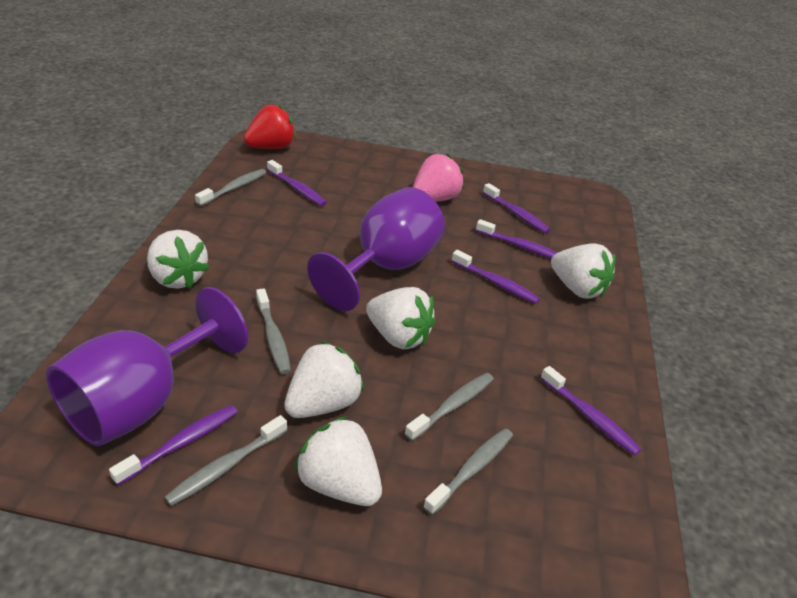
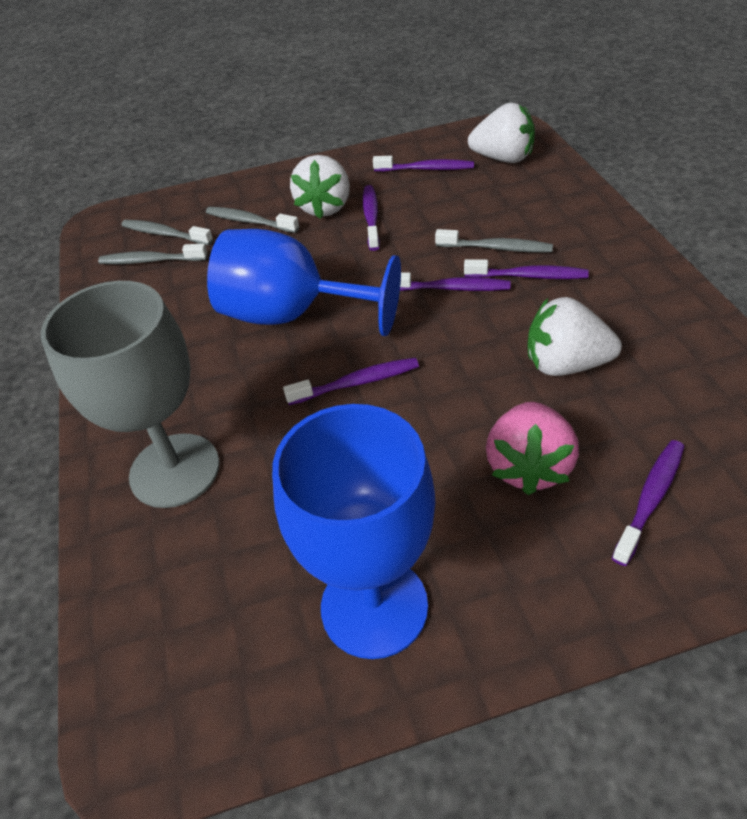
blue goblet: none = 0 -> [207,229,401,336] [272,404,435,659] = 2
grey goblet: none = 0 -> [41,281,220,508] = 1
grey toothbrush: [164,415,288,506] [195,169,266,207] [256,288,291,374] [405,373,494,441] [423,428,513,515] = 5 -> [98,244,208,264] [121,220,213,245] [206,207,299,233] [435,229,553,252] = 4
purple goblet: [46,287,248,446] [307,187,445,311] = 2 -> none = 0
red strawberry: [243,105,296,149] = 1 -> none = 0
white strawberry: [147,230,210,289] [284,341,364,418] [295,416,382,506] [366,287,436,349] [551,243,616,299] = 5 -> [290,155,350,219] [468,103,535,163] [527,297,622,376] = 3

